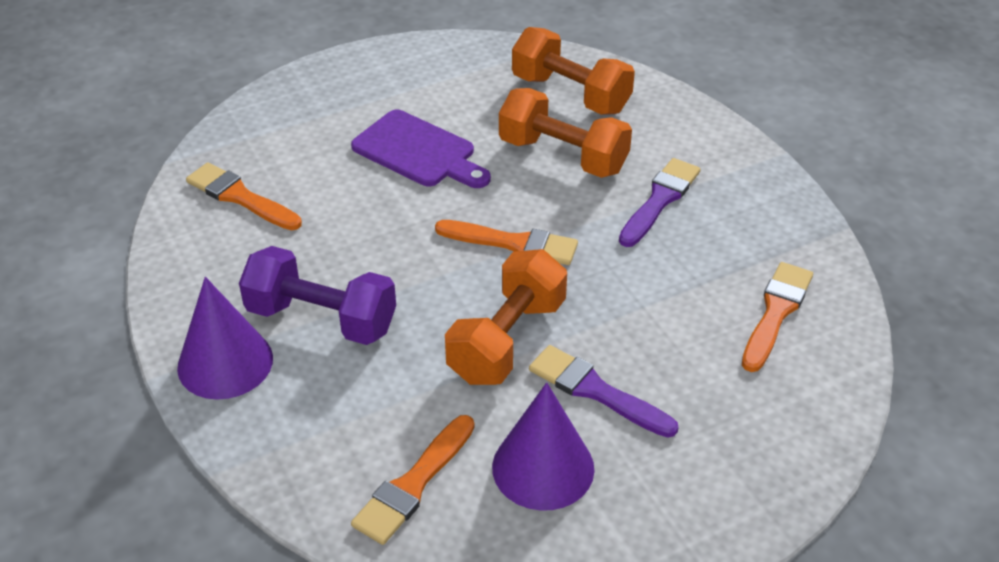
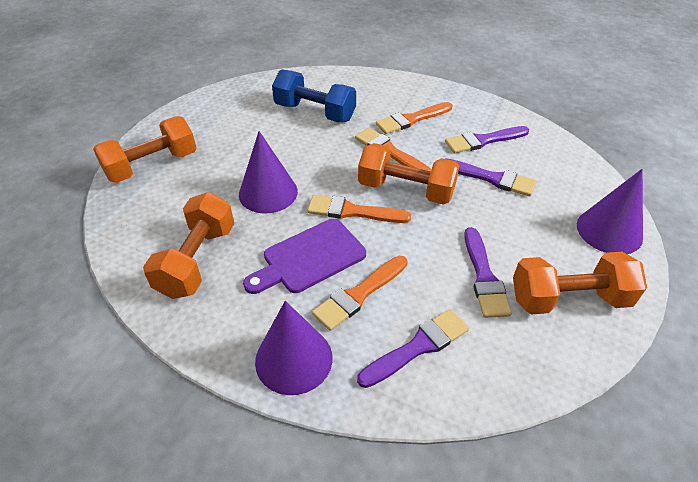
blue dumbbell: none = 0 -> [272,70,356,122] = 1
orange dumbbell: [445,249,567,385] [499,88,632,178] [512,27,635,115] = 3 -> [93,116,196,183] [143,192,234,299] [358,143,460,205] [513,252,647,314] = 4
purple brush: [529,345,679,438] [619,158,701,247] = 2 -> [357,309,469,388] [445,126,530,153] [445,158,536,196] [464,227,512,318] = 4
purple cone: [177,277,273,399] [492,382,595,511] = 2 -> [239,131,298,214] [255,301,333,395] [577,169,643,254] = 3
purple dumbbell: [239,246,396,345] = 1 -> none = 0

